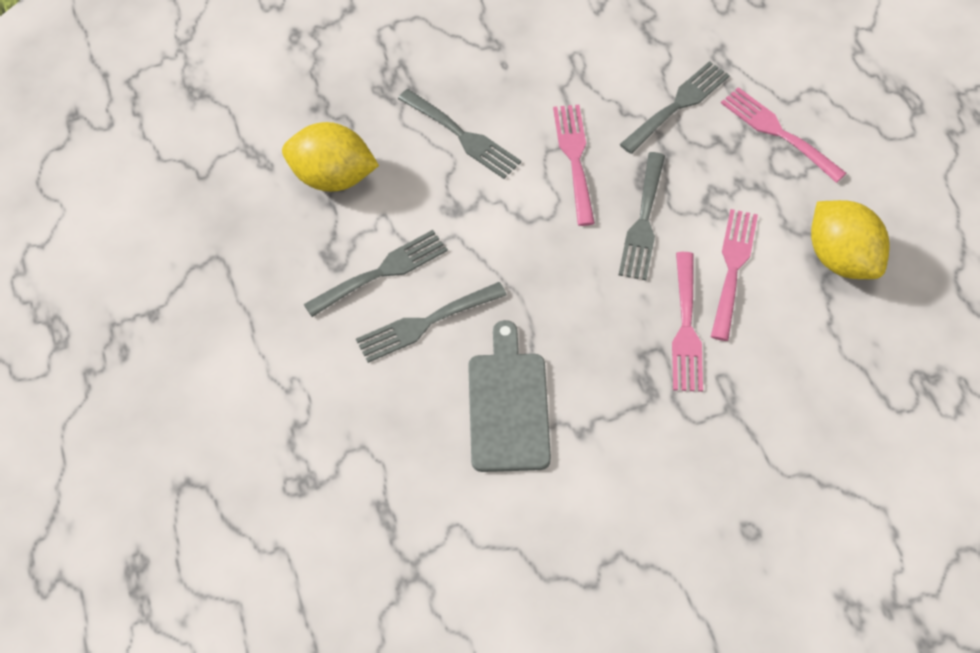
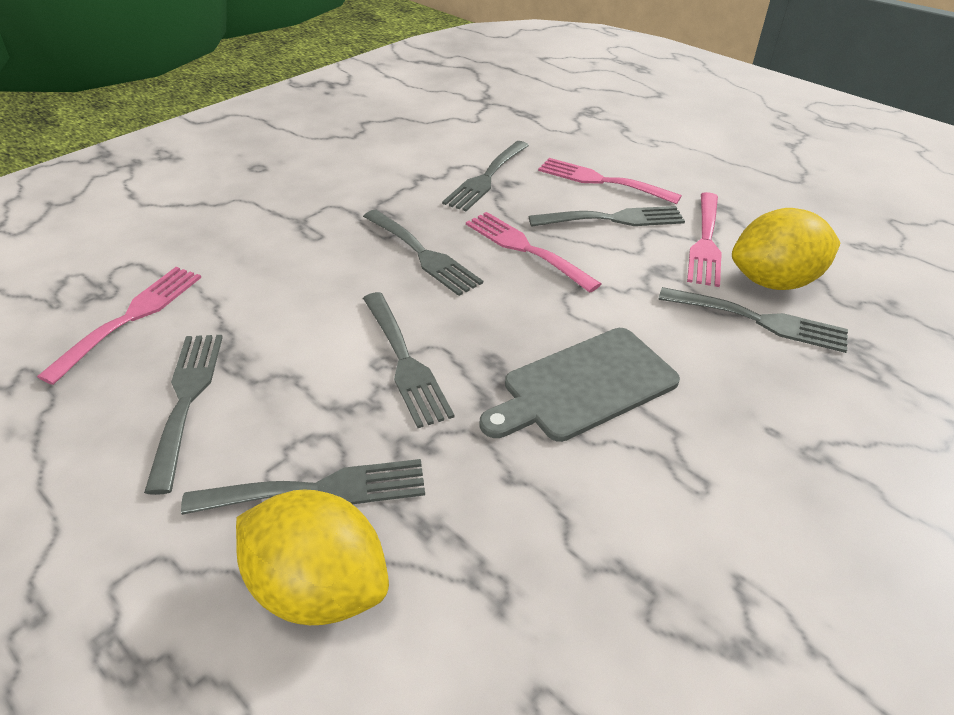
grey fork: [304,230,448,317] [356,282,507,363] [398,89,521,179] [619,152,665,280] [620,61,730,154] = 5 -> [144,335,223,495] [181,459,425,515] [363,210,483,296] [363,292,454,428] [442,141,529,211] [529,206,685,227] [658,287,848,353] = 7

